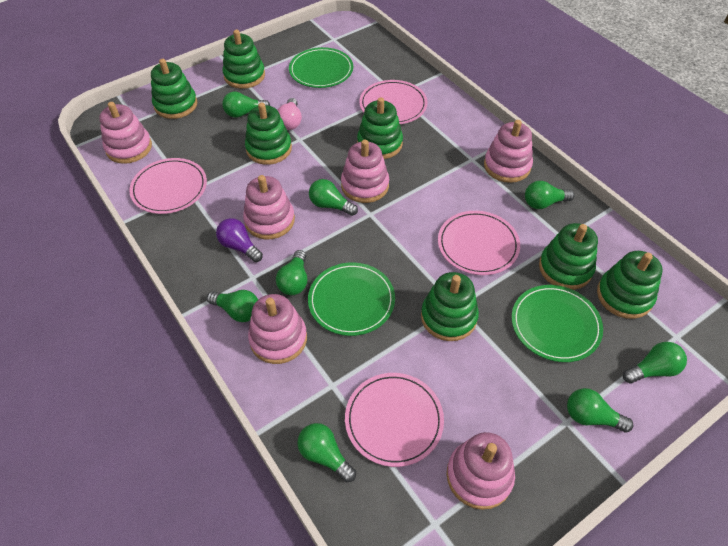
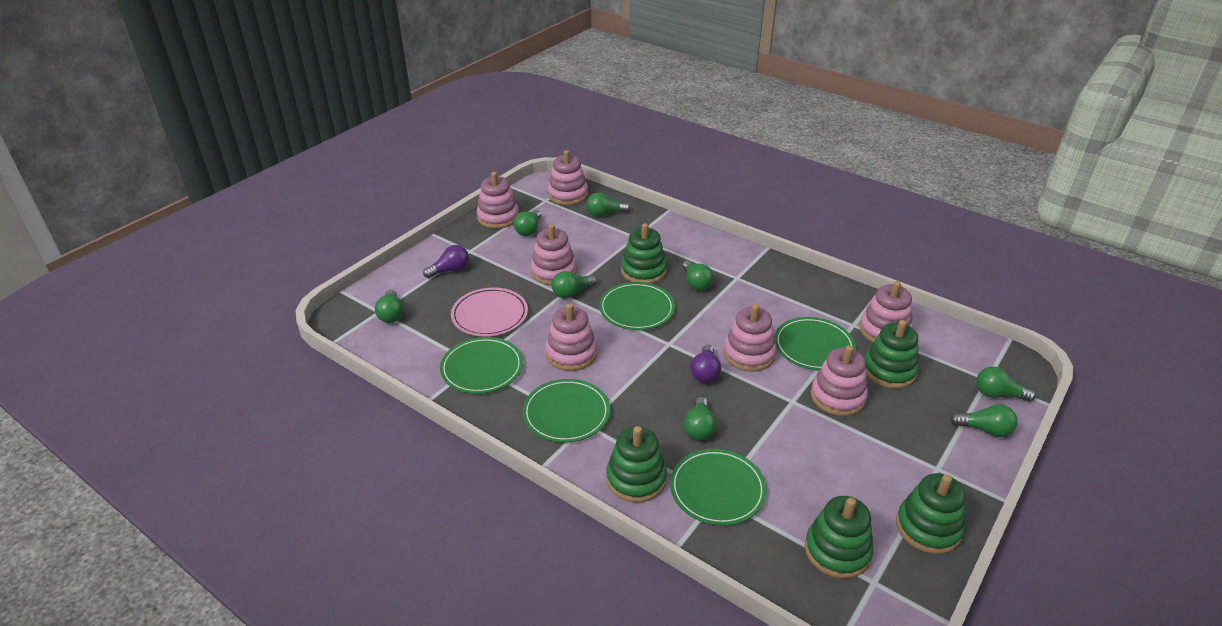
green plate: [289,47,353,88] [308,262,395,336] [512,285,603,362] = 3 -> [440,337,523,394] [522,379,610,443] [599,282,675,330] [670,449,767,526] [774,317,856,370] = 5
green stacking toy: [151,59,197,119] [223,30,265,89] [245,103,292,165] [357,97,403,159] [421,272,479,341] [539,223,598,290] [597,251,663,319] = 7 -> [606,426,667,503] [621,223,667,284] [805,496,873,579] [865,320,919,389] [896,473,966,554] = 5
pink light bulb: [278,98,302,130] = 1 -> none = 0
pink plate: [129,158,207,214] [345,373,444,467] [359,80,428,124] [438,211,520,275] = 4 -> [451,287,528,337] = 1
pink stacking toy: [99,102,152,164] [243,175,295,239] [248,294,307,364] [341,140,389,203] [446,432,515,510] [484,120,533,183] = 6 -> [477,172,519,229] [531,224,577,285] [545,303,597,371] [548,150,588,205] [724,304,776,372] [811,345,868,416] [860,281,913,343] = 7
purple light bulb: [216,218,263,262] = 1 -> [423,245,469,278] [690,345,721,383] = 2

